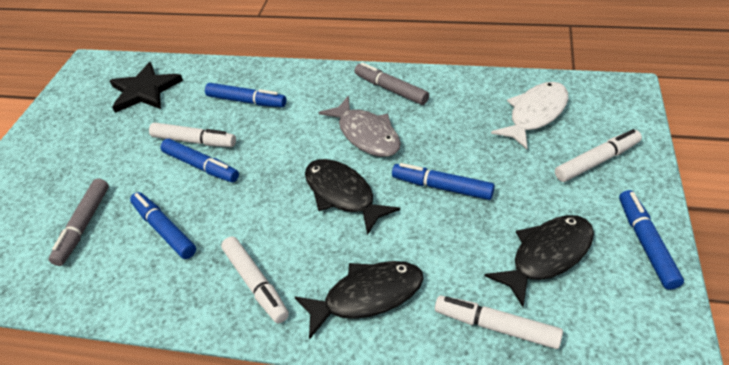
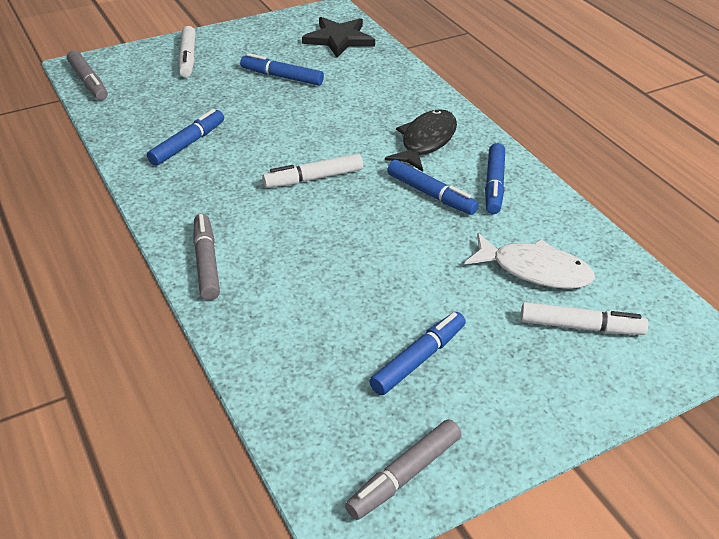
black fish: [295,261,424,340] [305,159,400,235] [485,215,594,307] = 3 -> [385,109,457,172] = 1
grey fish: [318,96,401,157] = 1 -> none = 0
grey marker: [49,178,109,266] [354,62,429,105] = 2 -> [67,50,108,100] [193,214,220,300] [345,419,461,520] = 3
white marker: [149,123,236,147] [221,236,289,324] [435,295,563,349] [555,129,642,182] = 4 -> [178,26,195,77] [262,154,363,188] [521,302,648,335] = 3

